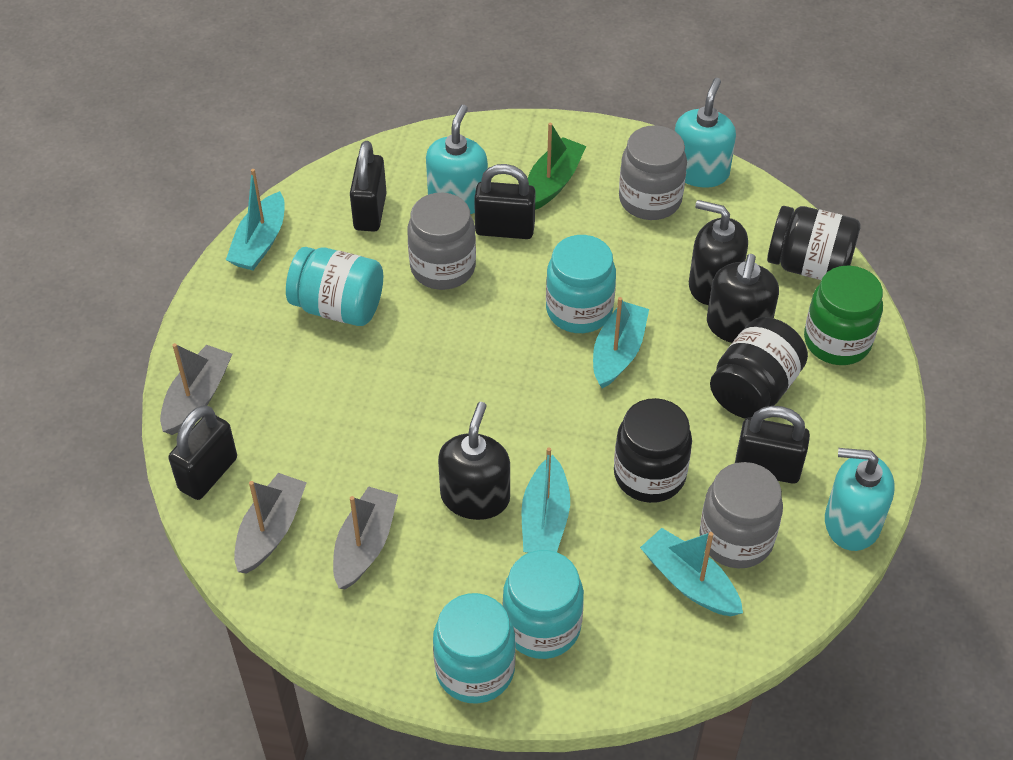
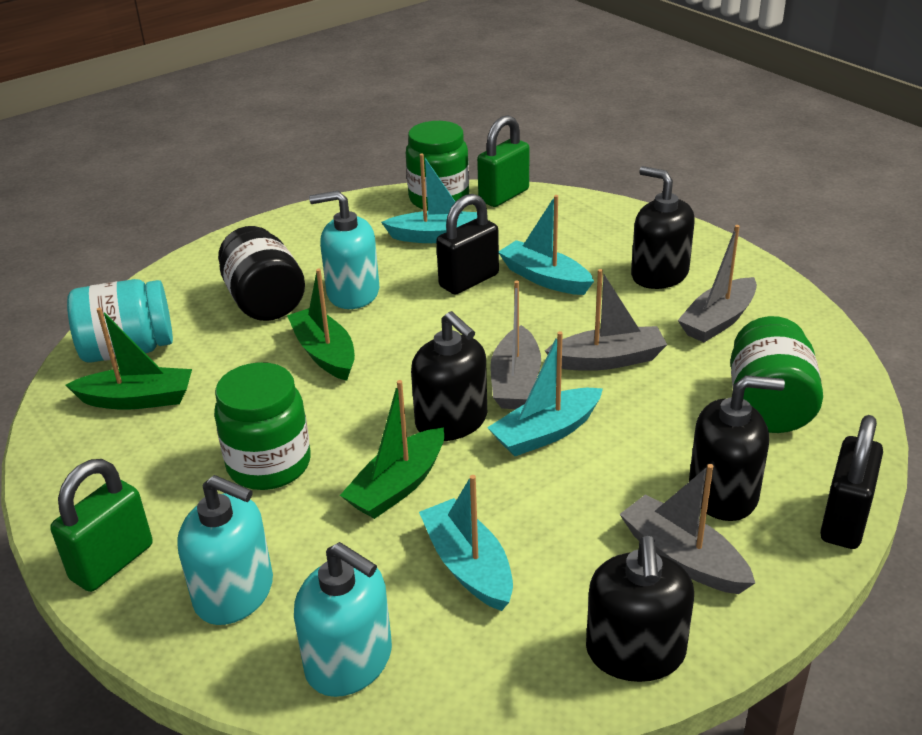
black jar: [614,398,692,503] [710,317,808,418] [767,206,861,280] = 3 -> [218,226,305,321] = 1
black padlock: [168,405,237,500] [350,141,387,232] [474,164,536,239] [735,406,810,484] = 4 -> [436,194,499,294] [820,415,883,549] = 2
black soap dispenser: [438,402,510,520] [689,200,748,305] [707,254,779,343] = 3 -> [411,311,487,441] [586,536,694,682] [631,166,695,289] [689,375,785,521] = 4
green boat: [528,123,586,210] = 1 -> [66,307,192,410] [287,269,355,381] [340,380,444,519] = 3
green jar: [804,265,883,365] = 1 -> [214,362,310,490] [406,121,469,211] [730,316,823,433] = 3
green padlock: none = 0 -> [50,459,153,592] [477,115,529,207] = 2
grey boat: [160,343,232,435] [234,473,307,574] [333,486,398,589] = 3 -> [490,280,541,409] [545,269,667,371] [620,464,755,594] [678,225,757,342] = 4
grey jar: [407,193,476,290] [619,125,687,220] [699,462,783,568] = 3 -> none = 0
turquoise jar: [286,247,383,326] [433,593,516,703] [503,550,584,659] [546,235,616,333] = 4 -> [67,279,173,363] = 1

